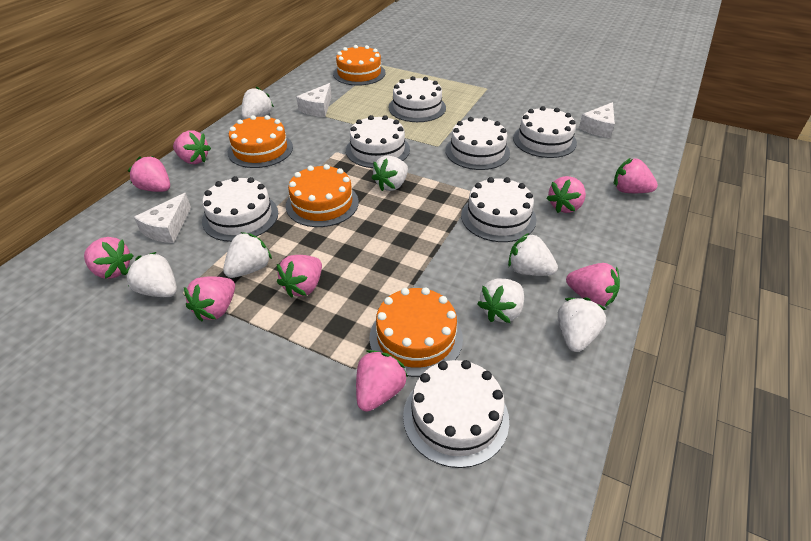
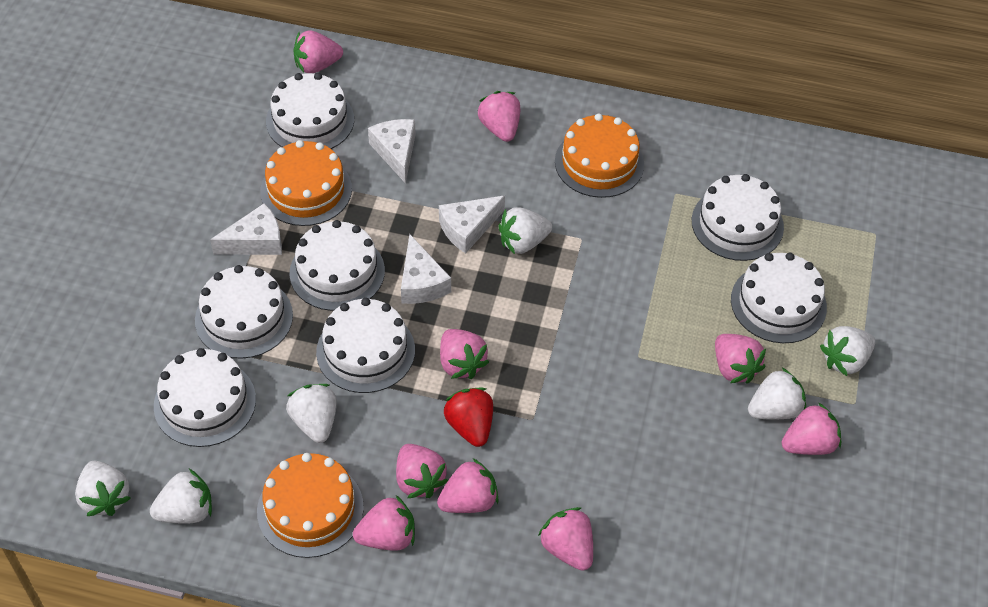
orange cake: [228,115,293,168] [286,164,359,227] [333,45,386,86] [369,287,463,377] = 4 -> [257,453,364,558] [260,140,352,226] [555,114,644,198] = 3
red strawberry: none = 0 -> [444,388,493,447] = 1
white cheese: [134,193,191,243] [296,83,332,117] [579,102,615,138] = 3 -> [210,203,282,255] [368,119,415,184] [401,234,451,304] [439,196,505,253] = 4
white strawberry: [124,252,177,297] [223,232,272,278] [242,87,274,119] [371,156,408,191] [477,279,524,323] [508,233,558,276] [558,298,606,352] = 7 -> [75,461,131,516] [150,469,212,524] [286,384,337,443] [499,207,552,254] [748,368,806,420] [820,326,875,376] = 6

